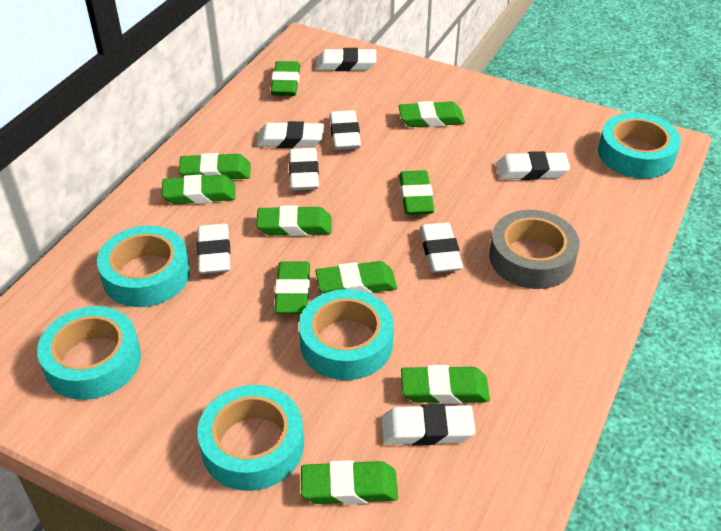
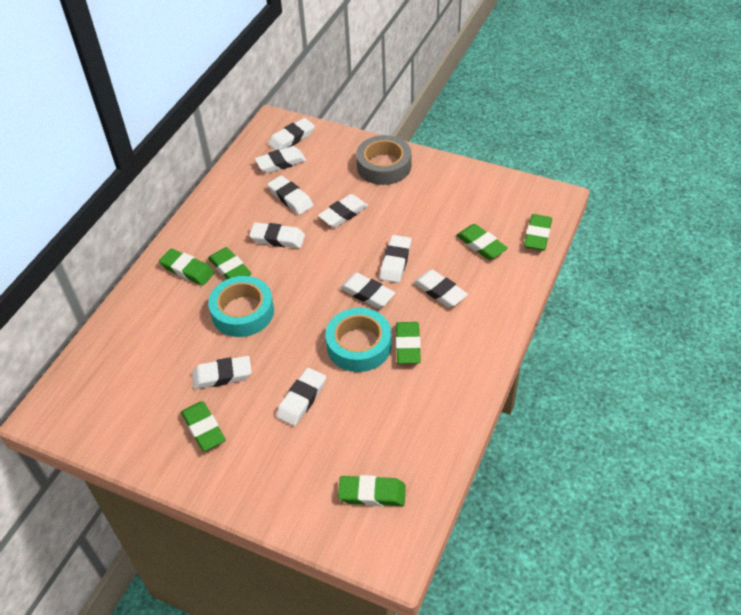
green eraser: [162,174,235,204] [179,153,251,179] [256,205,332,236] [271,61,300,96] [274,261,310,314] [301,460,398,505] [315,261,397,294] [399,101,465,127] [399,170,435,215] [401,365,490,404] = 10 -> [159,249,214,286] [181,401,226,451] [208,247,252,279] [338,475,406,507] [396,322,421,364] [456,224,508,260] [524,214,552,251] = 7
turquoise tape: [37,306,141,400] [97,226,190,307] [197,385,304,491] [299,289,394,380] [598,113,681,179] = 5 -> [208,276,274,337] [326,308,392,372] = 2
white eraser: [197,224,230,274] [257,121,324,148] [289,148,319,190] [316,48,376,71] [330,110,361,150] [382,404,476,446] [420,222,463,273] [496,151,570,180] = 8 -> [192,356,252,389] [249,222,305,248] [255,146,306,173] [267,175,314,215] [268,118,315,150] [276,368,326,426] [318,194,368,228] [340,273,395,308] [380,235,412,283] [414,270,468,308] = 10

